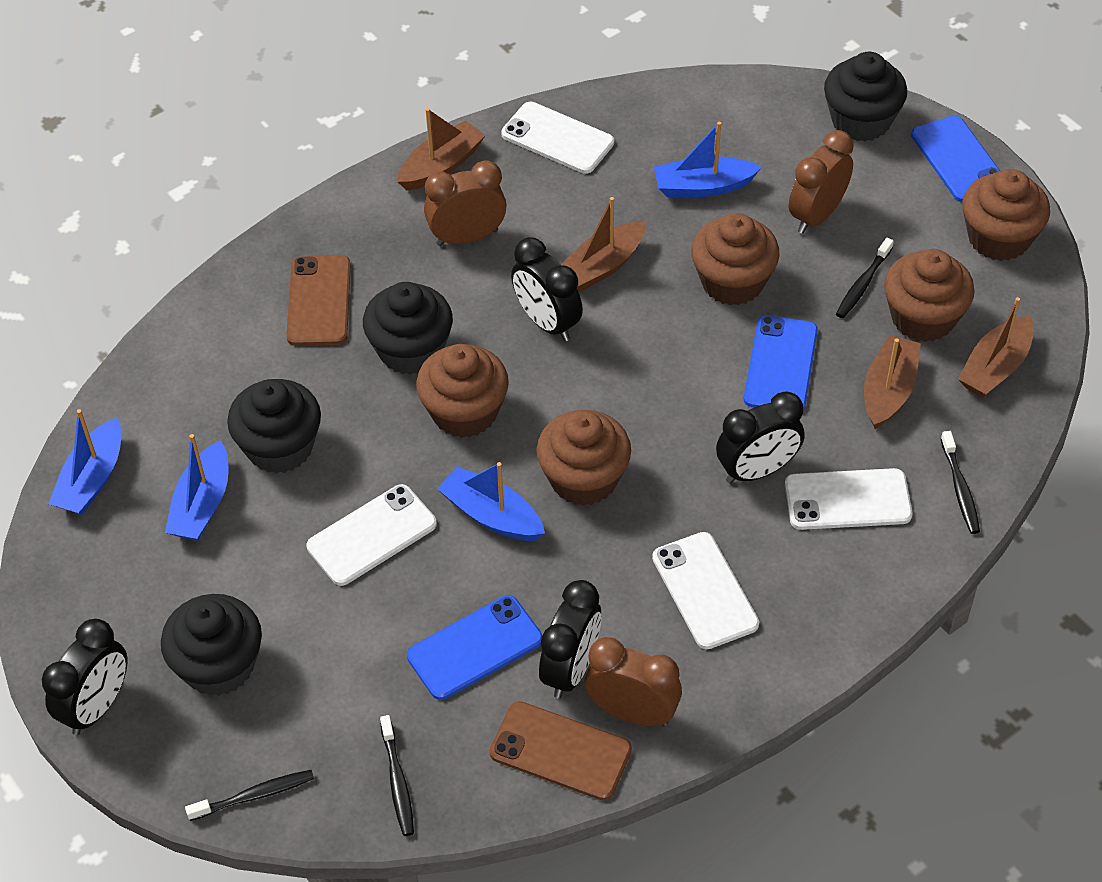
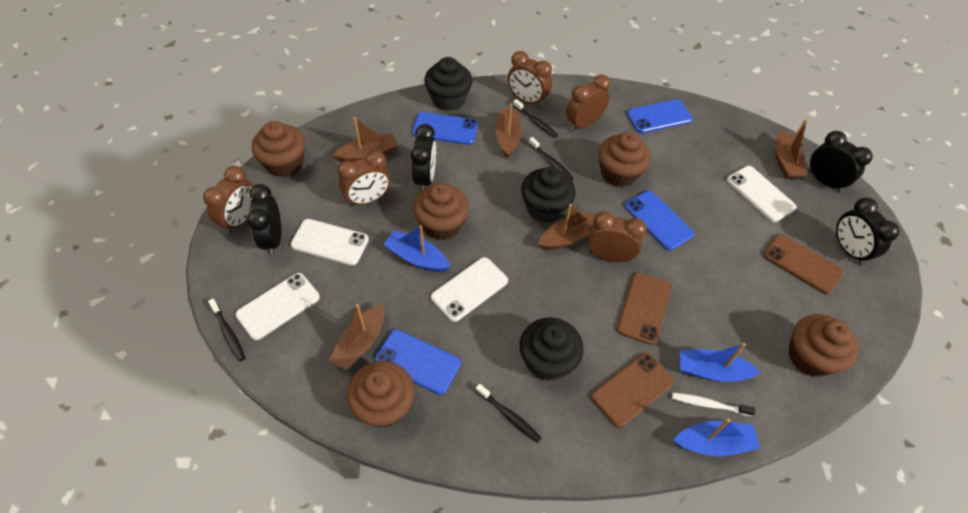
black cupcake: [161,594,262,696] [227,379,321,474] [363,282,453,375] [824,52,907,142] = 4 -> [424,57,472,111] [520,318,584,381] [521,167,576,223] = 3
blue boat: [48,409,122,515] [165,434,229,541] [437,462,545,541] [654,122,762,197] = 4 -> [383,225,450,272] [673,419,760,456] [680,343,760,382] = 3
blue phone: [407,595,542,700] [744,315,818,411] [911,116,1000,202] = 3 -> [375,329,461,395] [412,112,478,145] [625,190,694,251] [627,99,693,133] = 4
brown boat: [397,108,486,190] [561,197,646,292] [864,335,921,429] [958,297,1034,397] = 4 -> [329,304,385,370] [333,117,398,162] [495,103,522,158] [538,204,595,250] [775,119,808,179] = 5
brown clock: [424,160,507,246] [584,637,682,726] [789,130,853,234] = 3 -> [203,166,254,234] [337,150,391,207] [508,51,552,107] [566,75,611,131] [587,211,647,262] = 5
brown phone: [286,255,351,346] [490,701,632,800] = 2 -> [591,353,675,428] [617,272,671,345] [763,234,843,294] = 3
white toothbrush: none = 0 -> [672,393,756,416] = 1

